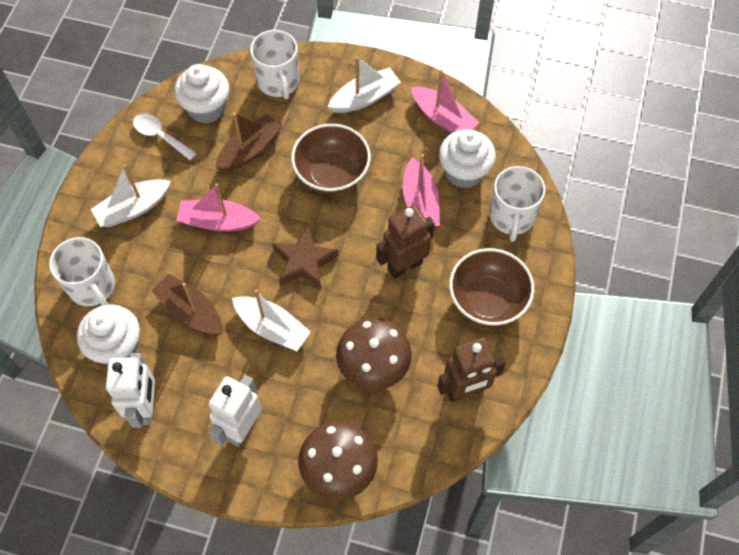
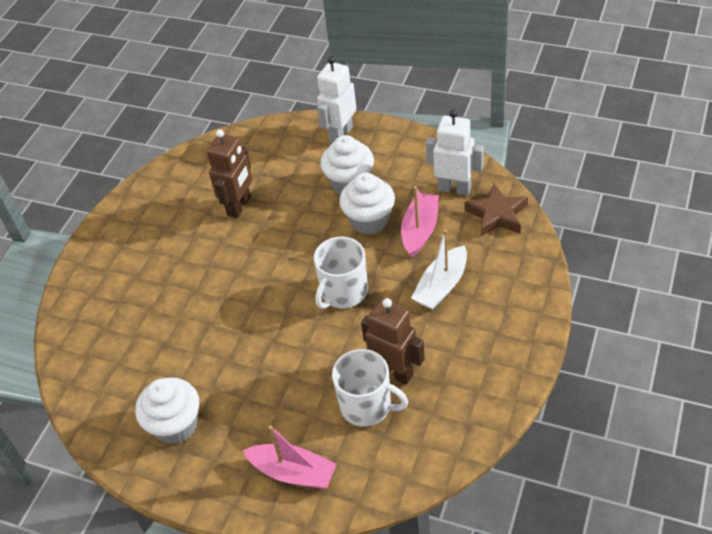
brown boat: [151,274,223,335] [215,113,283,172] = 2 -> none = 0
brown bowl: [291,124,371,194] [449,248,534,326] = 2 -> none = 0
brown mushroom: [298,421,378,500] [336,318,412,390] = 2 -> none = 0
pink boat: [176,183,261,232] [403,154,440,226] [411,69,479,133] = 3 -> [243,425,337,489] [401,186,439,257] = 2
white boat: [91,164,171,227] [232,289,311,351] [328,56,401,113] = 3 -> [411,229,467,310] = 1
white mug: [49,237,115,306] [250,30,299,99] [490,166,546,242] = 3 -> [314,237,368,309] [332,349,408,427] = 2
white spoon: [133,114,197,160] = 1 -> none = 0

